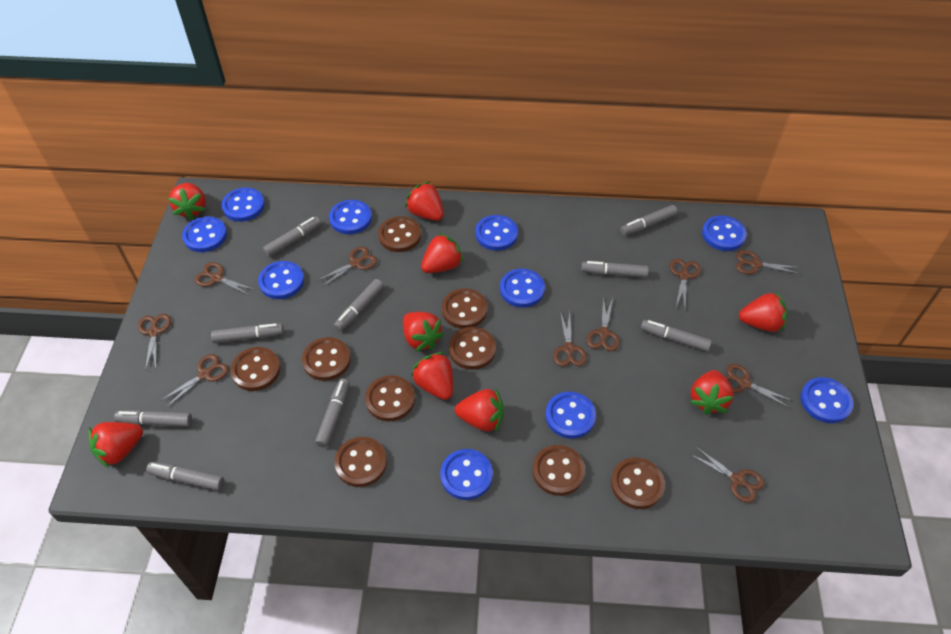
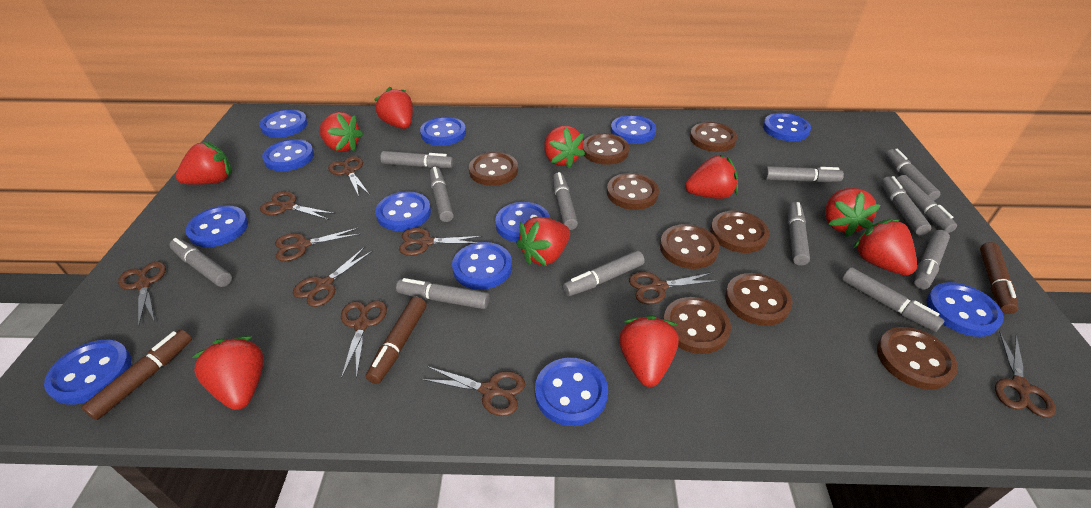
blue button: [182,217,227,252] [222,188,265,222] [258,261,304,299] [329,200,372,234] [440,449,493,500] [475,215,518,251] [500,269,545,308] [546,392,596,439] [702,215,747,251] [800,377,853,423] = 10 -> [44,340,131,405] [185,205,248,247] [259,109,308,138] [262,139,314,171] [375,191,431,231] [420,117,466,146] [452,242,512,290] [495,202,550,242] [535,358,608,426] [611,115,656,144] [763,113,811,141] [926,282,1004,337] = 12
brown marker: none = 0 -> [81,329,192,420] [366,297,426,384] [980,242,1019,314] = 3
grey marker: [114,410,192,427] [146,462,224,491] [211,323,284,343] [263,217,321,257] [315,379,350,448] [334,279,384,331] [581,261,649,278] [620,205,678,236] [641,320,712,352] = 9 -> [169,238,232,287] [380,151,454,168] [396,278,489,309] [429,167,454,222] [552,172,578,230] [563,250,645,296] [764,166,844,182] [788,202,810,266] [842,267,945,332] [881,176,931,235] [885,149,940,200] [896,175,957,233] [914,230,950,289] = 13
red strawberry: [89,422,143,468] [168,183,206,220] [403,312,444,352] [405,181,444,221] [411,352,453,400] [421,233,464,273] [455,389,504,432] [690,370,734,415] [739,291,787,332] = 9 -> [176,141,232,185] [191,336,264,410] [319,112,363,152] [374,87,413,129] [516,217,570,266] [544,126,585,168] [619,315,679,387] [685,155,738,199] [825,188,881,237] [853,219,917,276] = 10

